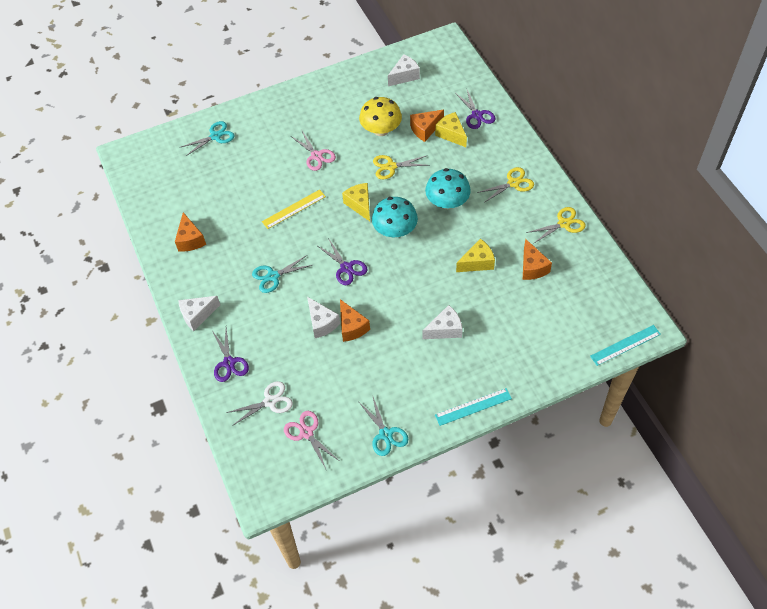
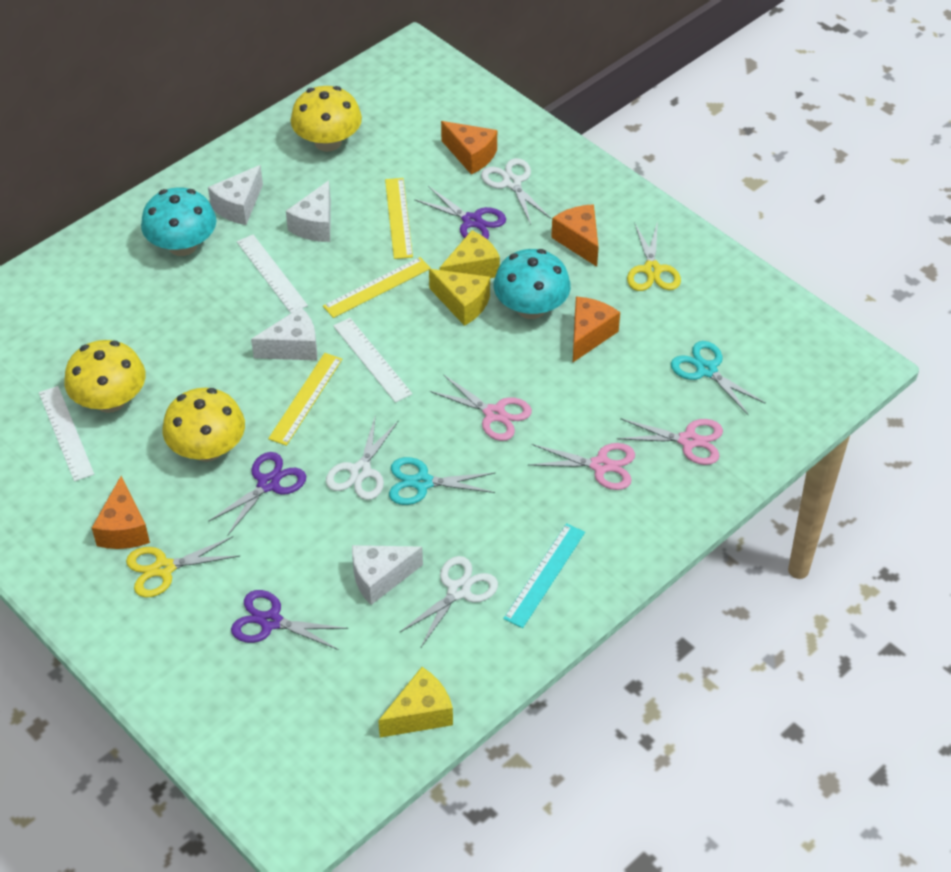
pink scissors: [284,411,338,469] [291,131,336,171] = 2 -> [429,374,532,441] [529,443,635,490] [617,418,723,465] = 3
turquoise ruler: [435,388,512,426] [590,325,661,366] = 2 -> [503,523,585,628] = 1
turquoise scissors: [179,121,235,156] [252,255,312,293] [359,395,408,456] = 3 -> [389,457,495,505] [671,341,766,415] = 2
white ruler: none = 0 -> [39,386,94,481] [237,235,308,313] [333,318,412,403] = 3
white scissors: [226,381,293,426] = 1 -> [326,415,399,500] [399,556,498,647] [481,158,551,225] = 3
yellow mushroom: [359,97,402,136] = 1 -> [64,340,146,413] [162,388,245,462] [290,86,362,152] = 3
yellow ruler: [262,189,326,229] = 1 -> [268,353,342,446] [323,257,431,318] [385,178,413,259] = 3
yellow scissors: [373,155,430,180] [477,167,534,203] [526,207,586,244] = 3 -> [126,536,240,597] [627,221,681,291] = 2

